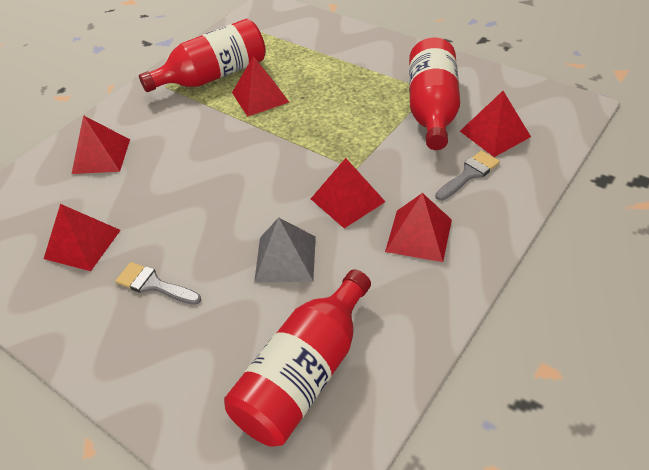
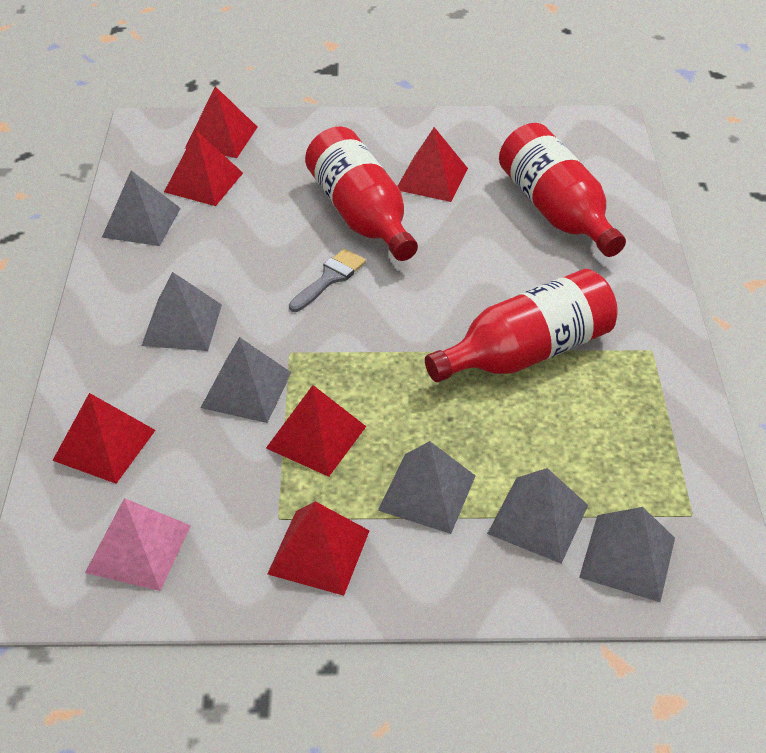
grey brush: [115,262,201,305] [435,150,500,201] = 2 -> [289,249,366,312] = 1
grey pyramid: [254,217,316,283] = 1 -> [102,170,181,246] [142,272,222,351] [200,337,292,423] [378,441,475,534] [487,468,588,564] [579,507,675,602] = 6
pink pyramid: none = 0 -> [85,498,191,591] = 1

